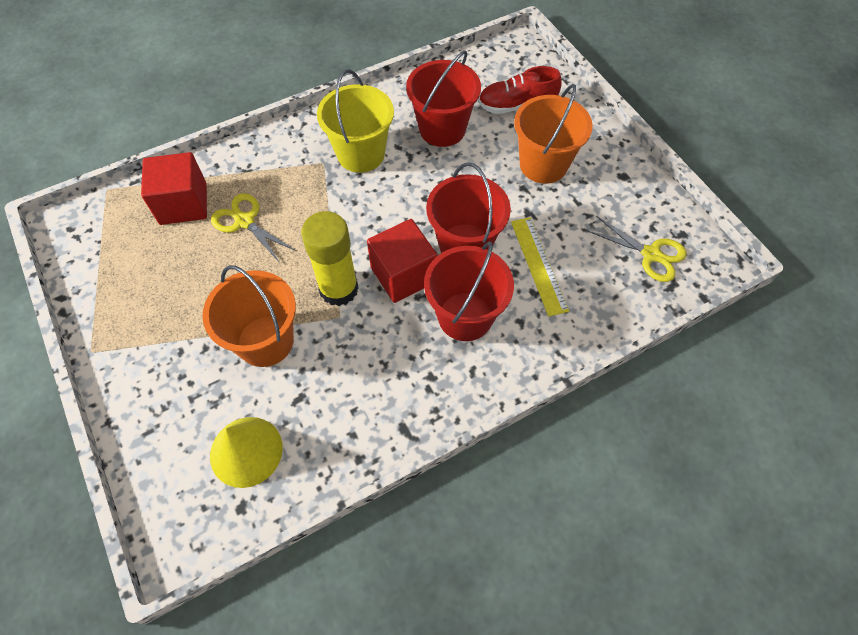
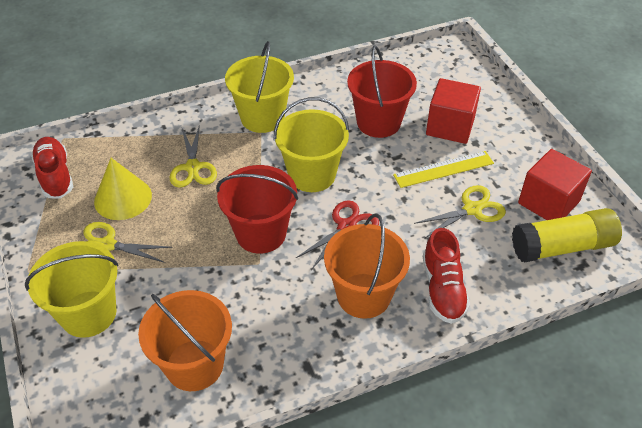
red bucket: [406,51,481,147] [424,241,514,341] [426,162,511,253] = 3 -> [216,165,298,254] [347,46,417,138] = 2
red scissors: none = 0 -> [296,200,379,270] = 1
red shoe: [478,66,561,114] = 1 -> [31,137,73,199] [423,228,470,324] = 2
yellow bucket: [317,70,394,173] = 1 -> [25,241,118,338] [225,41,294,133] [274,97,349,192] = 3
yellow scissors: [211,193,296,263] [587,216,687,282] = 2 -> [84,222,173,263] [170,124,217,188] [414,185,506,238] = 3

